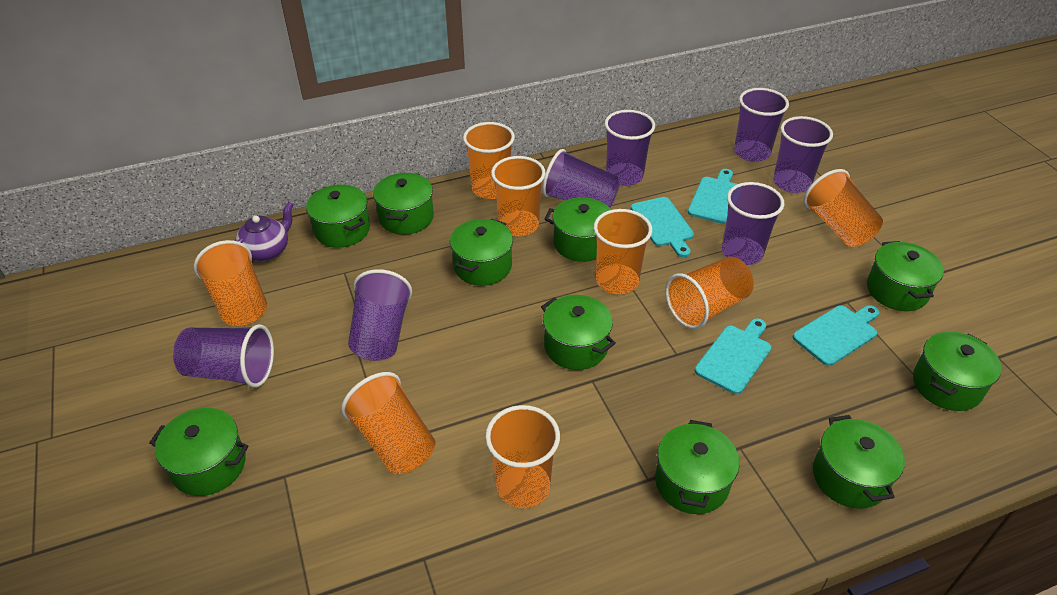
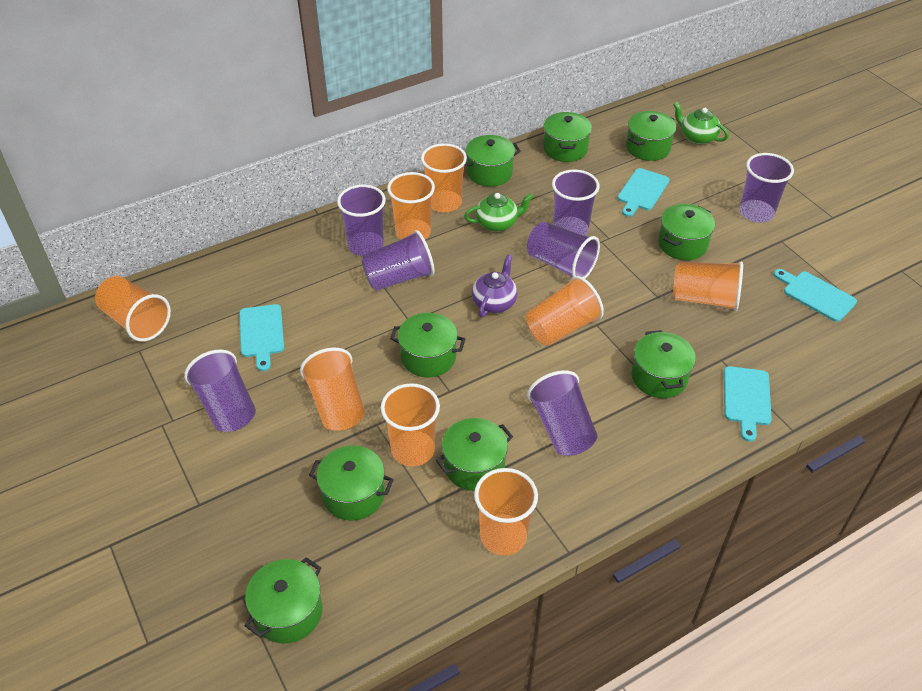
green pot: [149,408,248,496] [306,185,370,248] [373,173,434,235] [450,219,513,286] [541,295,616,370] [545,197,611,262] [655,420,740,514] [813,415,905,509] [867,241,944,311] [913,332,1002,411] = 10 -> [245,557,322,644] [309,446,394,521] [390,313,465,378] [436,418,513,491] [465,135,521,187] [543,112,592,162] [626,111,676,161] [632,330,696,398] [658,204,715,260] = 9
green teapot: none = 0 -> [464,193,534,232] [673,102,729,144] = 2

